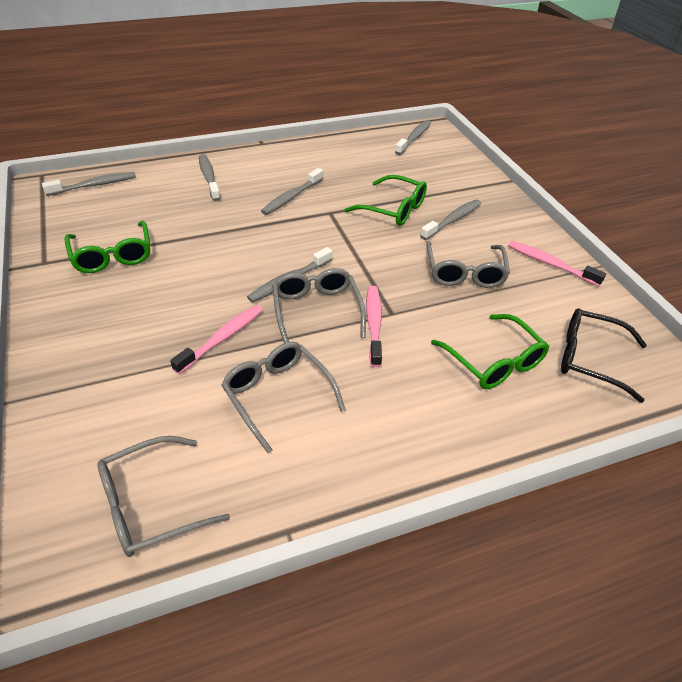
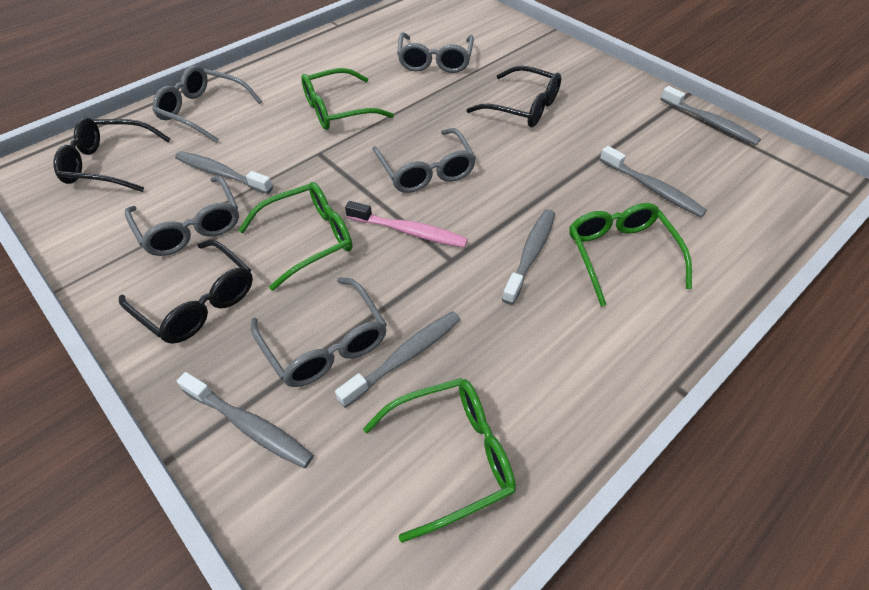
black glasses: [561,308,647,403] = 1 -> [54,117,171,192] [119,240,253,344] [466,66,561,127] = 3
green glasses: [64,221,150,273] [344,175,427,226] [431,314,549,389] = 3 -> [238,182,352,291] [301,68,394,130] [363,378,516,543] [569,203,692,307] = 4
grey glasses: [97,436,230,557] [221,342,346,453] [272,268,366,343] [426,241,510,288] = 4 -> [125,175,239,256] [153,65,262,143] [251,277,387,387] [372,128,476,193] [397,32,474,73] = 5
pink toothbrush: [170,305,263,374] [366,286,382,367] [508,241,606,286] = 3 -> [345,201,468,248] = 1

